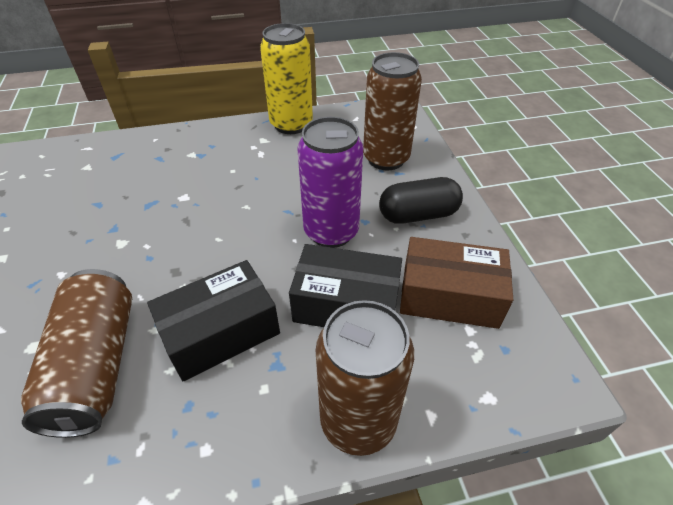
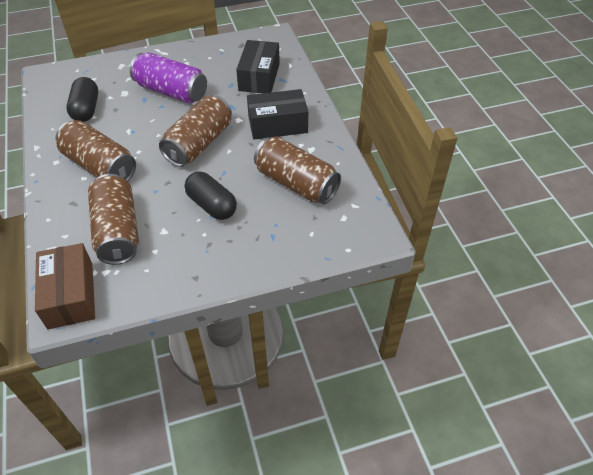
black capsule: [379,177,463,224] = 1 -> [66,77,98,122] [184,171,237,220] = 2
brown can: [21,269,132,438] [315,300,414,456] [363,52,422,170] = 3 -> [56,120,136,182] [88,174,139,265] [159,95,232,167] [254,136,341,204] = 4
yellow can: [260,23,313,134] = 1 -> none = 0

